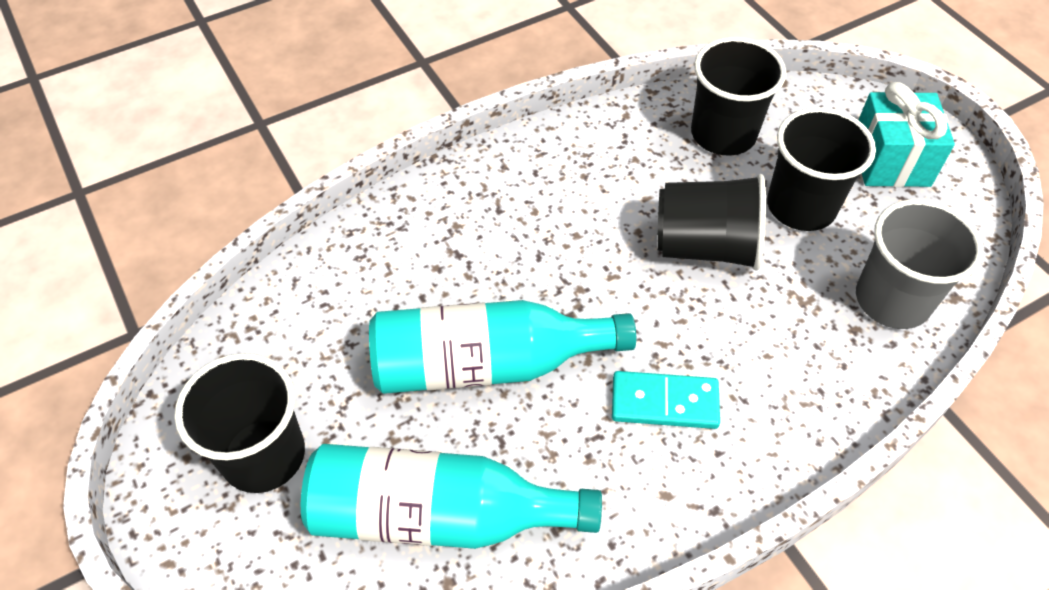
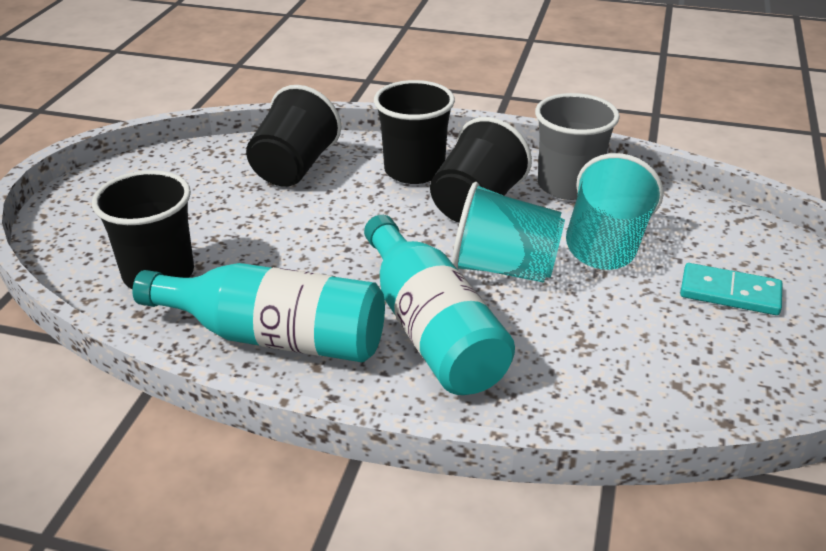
turquoise cup: none = 0 -> [452,182,565,283] [566,153,664,270] = 2
turquoise gift: [859,82,955,187] = 1 -> none = 0

